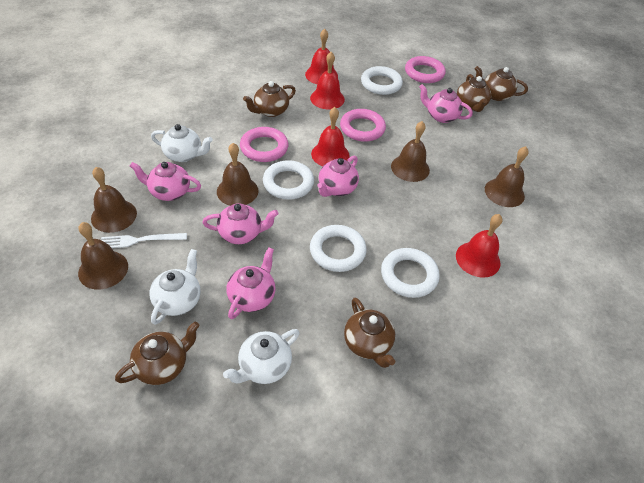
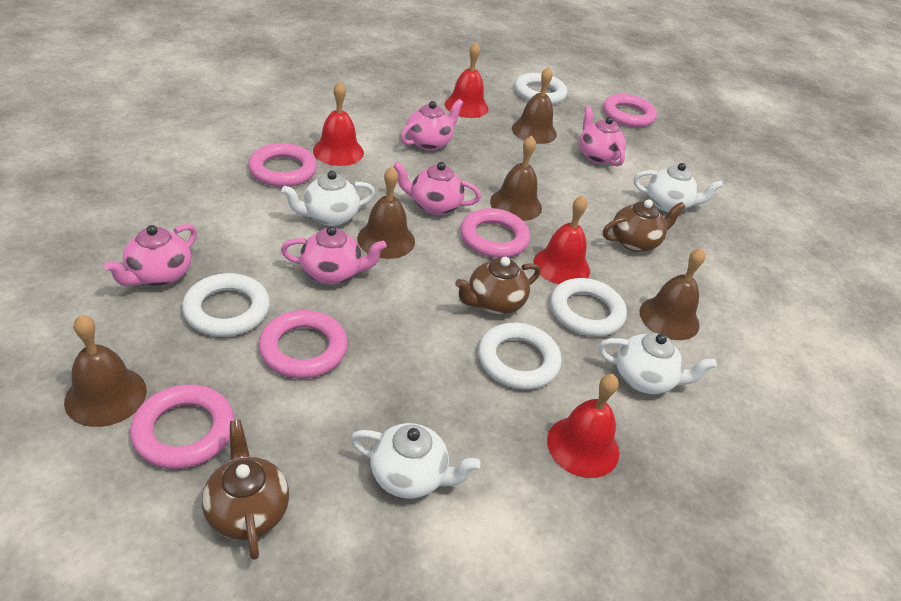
brown teapot: [115,322,199,385] [243,81,296,117] [344,298,395,368] [457,74,491,112] [475,66,528,101] = 5 -> [202,420,289,560] [455,257,541,314] [603,200,685,252] = 3
pink ring: [240,127,289,162] [340,109,386,142] [405,56,445,83] = 3 -> [130,384,235,469] [248,143,317,187] [259,310,347,378] [460,208,530,258] [603,94,657,127] = 5
white fork: [101,233,187,248] = 1 -> none = 0
white teapot: [149,249,201,325] [151,124,213,162] [223,329,300,384] = 3 -> [281,171,375,226] [350,423,481,499] [598,333,717,394] [634,163,723,212] = 4

